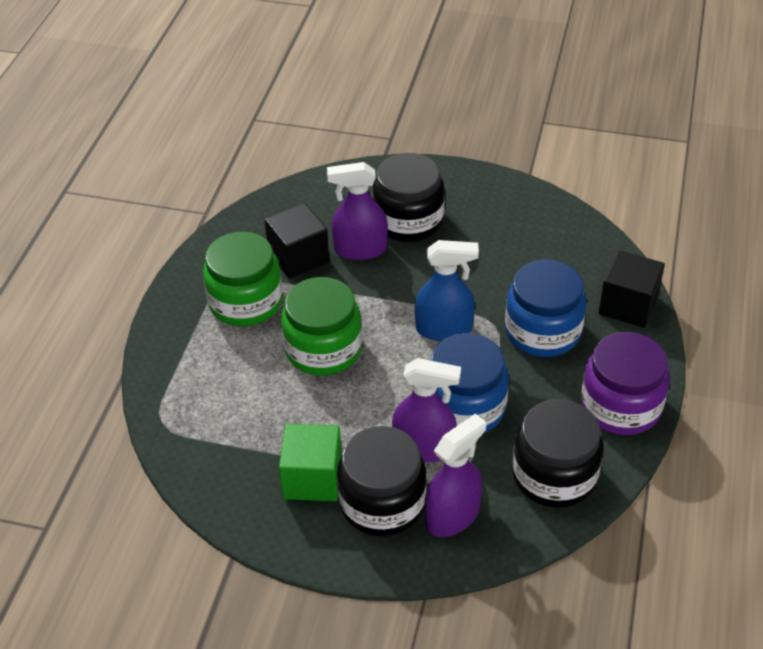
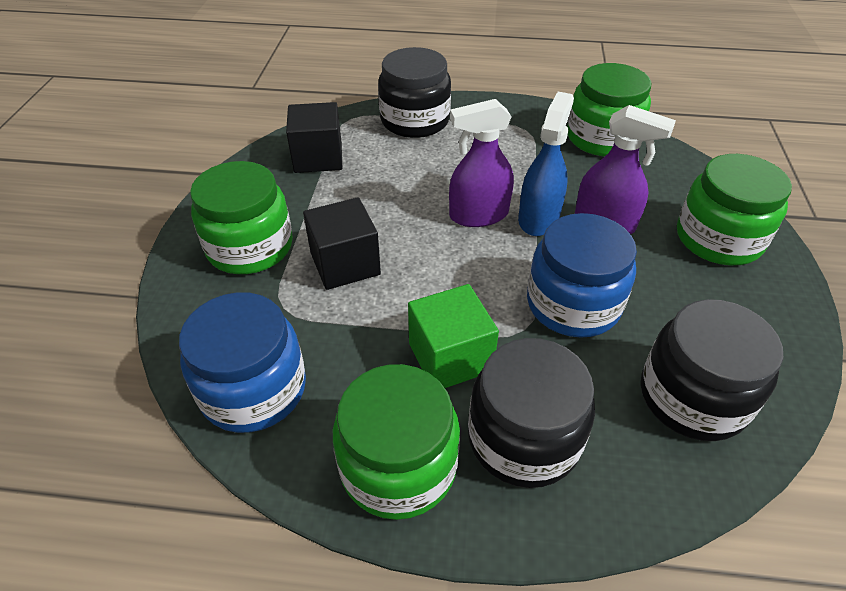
green jar: [203,232,283,326] [281,277,362,375] = 2 -> [190,161,293,274] [333,364,460,520] [567,63,651,156] [677,154,792,265] = 4
purple jar: [581,332,670,435] = 1 -> none = 0
purple spray bottle: [327,162,388,260] [392,358,461,462] [425,413,486,537] = 3 -> [449,99,514,227] [575,105,676,234] = 2

